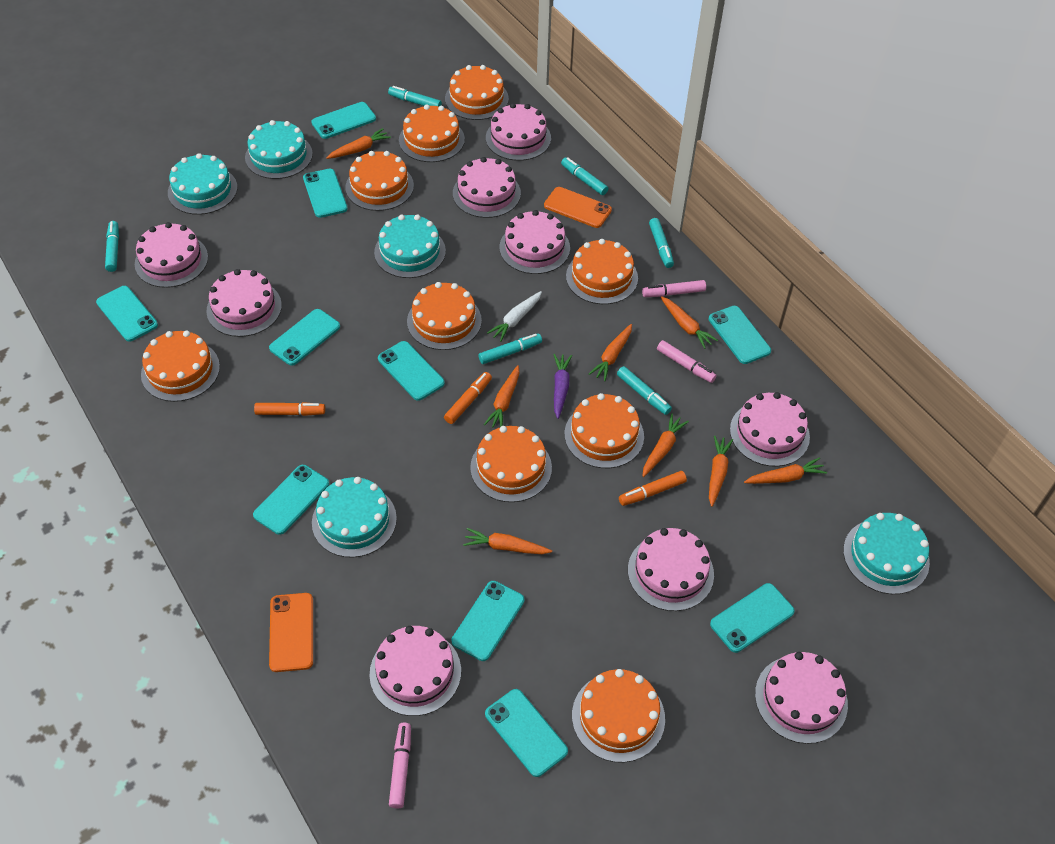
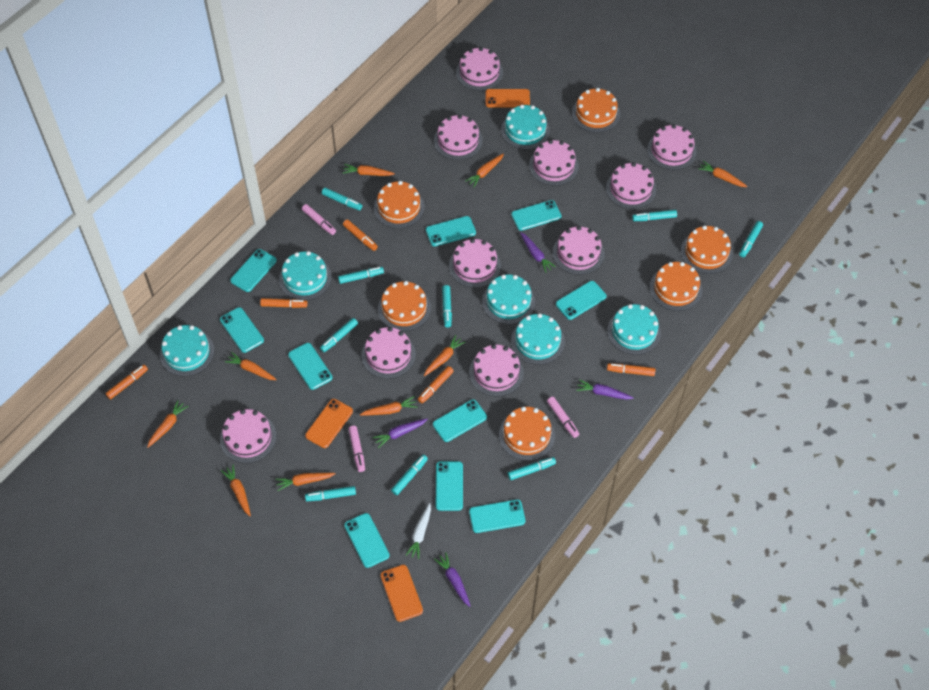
orange cake: [141,330,220,402] [345,151,414,211] [399,104,465,162] [407,282,482,350] [445,65,509,120] [470,426,552,502] [564,393,644,468] [566,239,638,304] [572,669,665,763] = 9 -> [374,181,424,228] [378,281,431,331] [499,407,555,461] [572,88,620,133] [650,262,702,311] [681,225,733,274] = 6
orange carrot: [326,128,391,159] [463,528,552,554] [484,365,519,427] [589,324,632,381] [642,414,689,477] [661,296,718,349] [709,436,733,507] [744,457,827,484] = 8 -> [147,400,189,448] [221,465,251,516] [225,352,277,380] [275,473,335,491] [343,164,395,176] [360,396,418,416] [424,335,465,376] [465,154,504,187] [698,161,747,187] = 9
orange marker: [254,402,325,416] [444,372,492,424] [619,471,687,506] = 3 -> [105,365,148,400] [260,298,308,308] [343,220,378,251] [418,366,454,403] [607,363,655,376] = 5
orange phone: [269,593,313,672] [544,187,612,228] = 2 -> [305,399,353,448] [380,565,423,622] [485,89,530,108] = 3
pink cake: [135,222,208,288] [206,269,282,337] [370,626,461,716] [453,157,521,218] [486,103,551,161] [499,210,570,274] [628,528,714,611] [730,392,810,467] [755,652,848,744] = 9 -> [220,409,276,463] [361,327,416,379] [434,115,483,160] [449,239,501,288] [456,47,503,91] [469,344,524,397] [529,140,579,186] [553,226,604,275] [606,162,656,209] [647,124,697,170] = 10
purple carrot: [553,354,572,419] = 1 -> [372,419,428,448] [434,552,471,607] [520,232,556,273] [576,379,634,400] = 4
turquoise cake: [168,153,237,215] [245,120,313,179] [312,477,397,557] [374,214,446,278] [843,513,930,594] = 5 -> [160,325,214,376] [279,251,332,300] [482,275,535,324] [501,105,550,150] [511,313,565,365] [607,304,661,355] = 6
turquoise marker: [105,221,119,272] [388,86,442,106] [478,333,542,364] [561,157,608,195] [617,366,672,415] [649,218,674,268] = 6 -> [305,486,356,501] [320,318,358,352] [322,188,362,210] [338,267,384,284] [391,455,428,495] [442,285,452,328] [508,457,556,480] [632,210,677,221] [739,221,763,257] = 9

